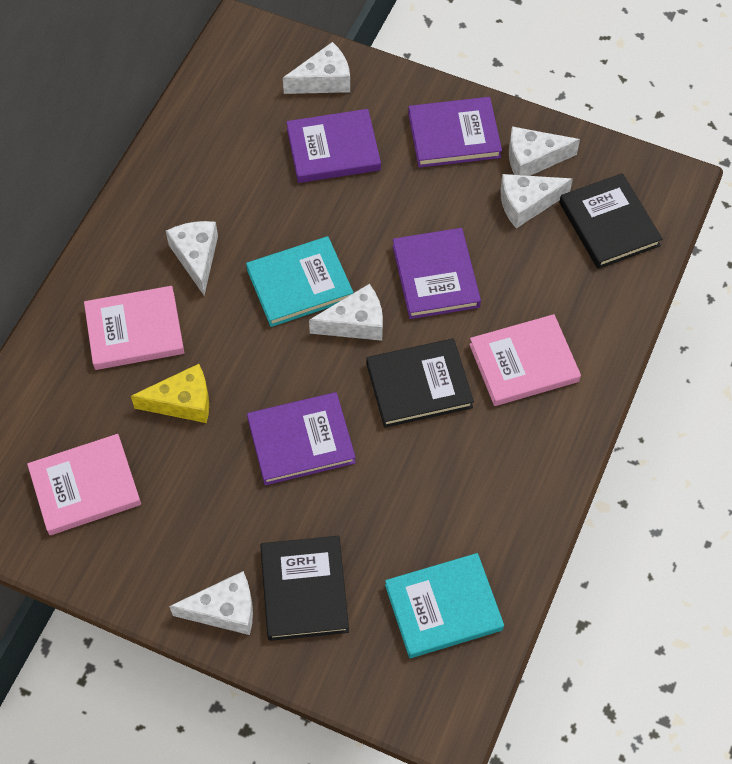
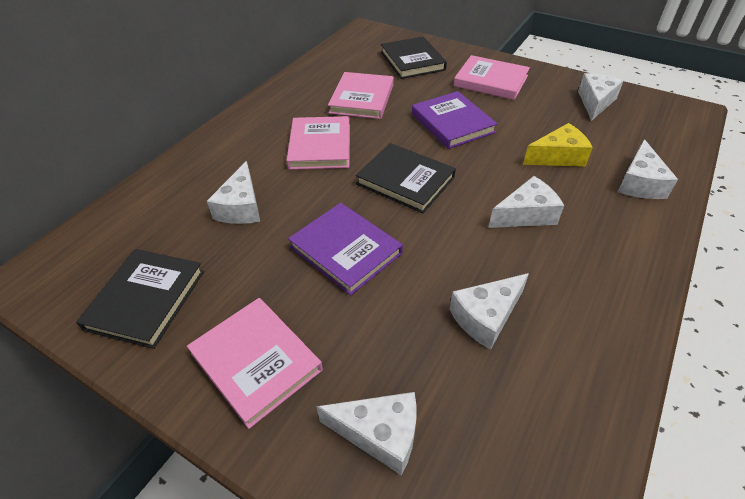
pink book: [27,434,141,535] [84,286,184,370] [469,314,581,406] = 3 -> [187,298,323,429] [286,116,350,170] [328,72,394,119] [454,55,530,100] = 4
purple book: [247,392,356,485] [286,109,381,183] [393,228,481,319] [408,97,502,168] = 4 -> [288,203,403,296] [412,91,498,149] = 2
turquoise book: [246,236,354,327] [385,553,504,658] = 2 -> none = 0

